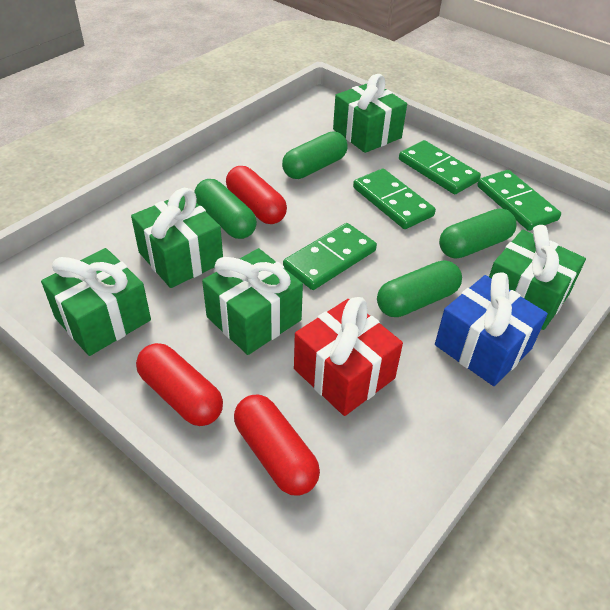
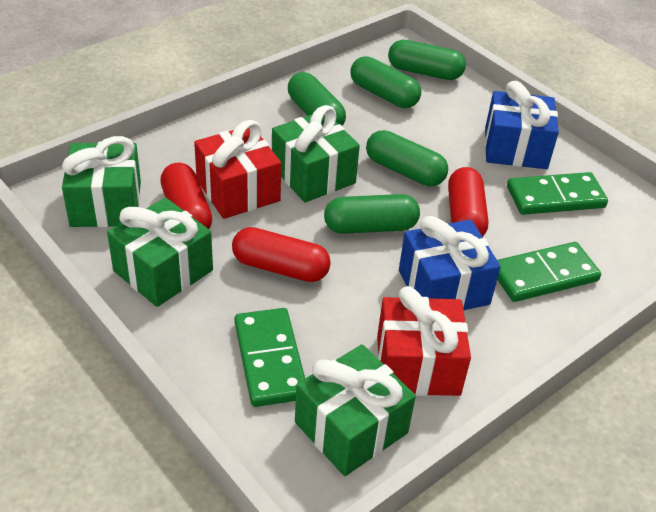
blue gift: [435,272,548,386] = 1 -> [399,216,501,310] [485,81,559,169] = 2
green capsule: [194,179,257,239] [282,132,348,179] [377,260,462,317] [439,208,516,259] = 4 -> [288,72,346,126] [324,194,420,234] [350,56,421,108] [366,130,448,186] [388,40,466,80] = 5
green domino: [283,223,377,290] [353,168,436,229] [399,140,481,194] [477,170,561,231] = 4 -> [234,308,305,407] [497,242,601,302] [507,172,608,215] = 3
green gift: [41,248,151,356] [131,188,223,288] [202,248,303,355] [333,74,407,153] [489,225,586,330] = 5 -> [62,136,141,227] [107,198,213,307] [272,105,360,202] [295,344,416,476] = 4
red gift: [294,297,403,416] = 1 -> [194,120,281,219] [377,286,471,396] = 2

